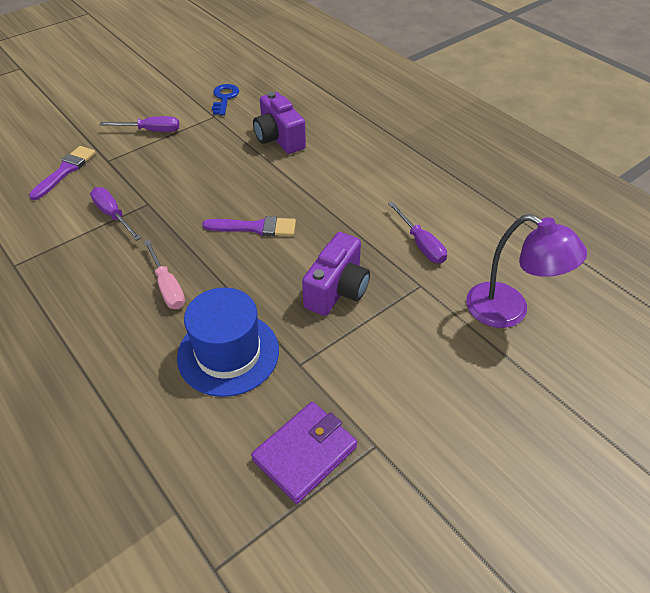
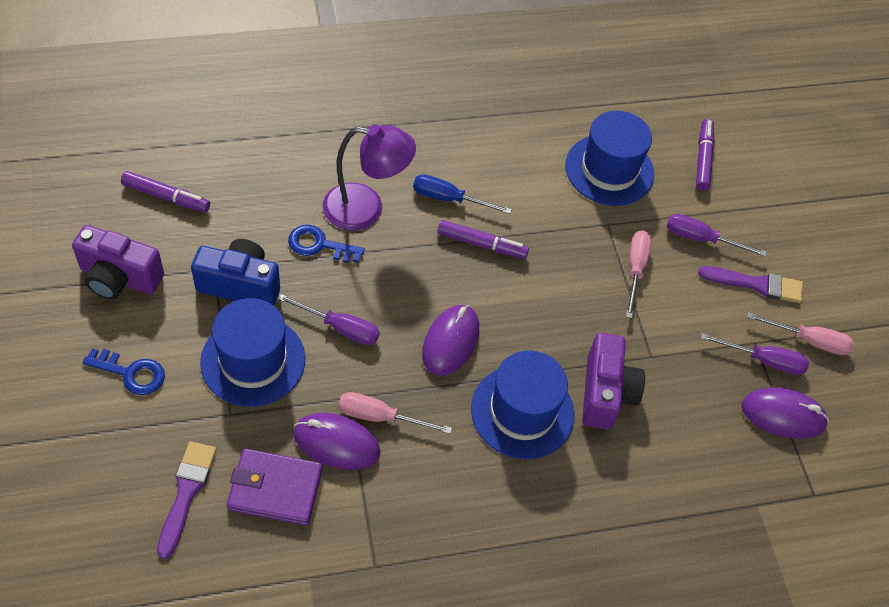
blue camera: none = 0 -> [191,239,280,306] = 1
blue hat: [177,287,279,397] = 1 -> [200,298,305,407] [471,350,575,459] [565,111,654,206] = 3
blue key: [212,84,239,115] = 1 -> [82,348,165,395] [288,225,365,263] = 2
blue screwdriver: none = 0 -> [413,174,512,214] = 1
pink screwdriver: [144,240,185,309] = 1 -> [339,392,452,434] [626,230,652,319] [747,312,854,355] = 3
purple marker: none = 0 -> [121,171,210,212] [437,220,529,259] [696,119,714,191] = 3
purple mouse: none = 0 -> [293,413,381,470] [422,305,479,376] [741,387,829,439] = 3

